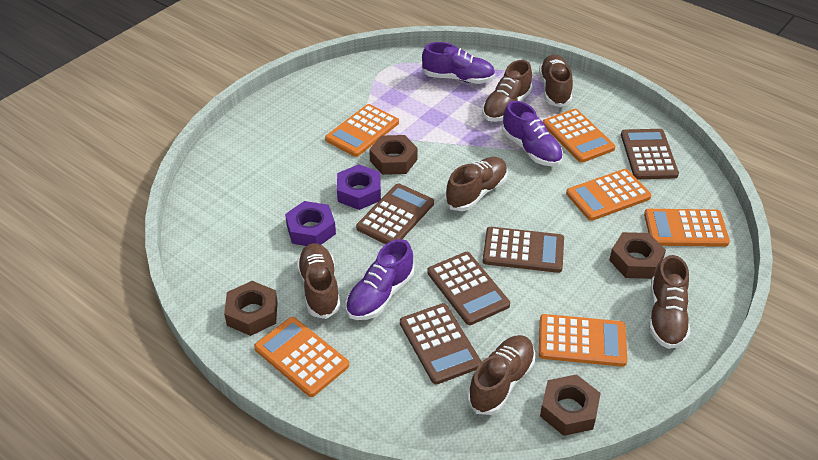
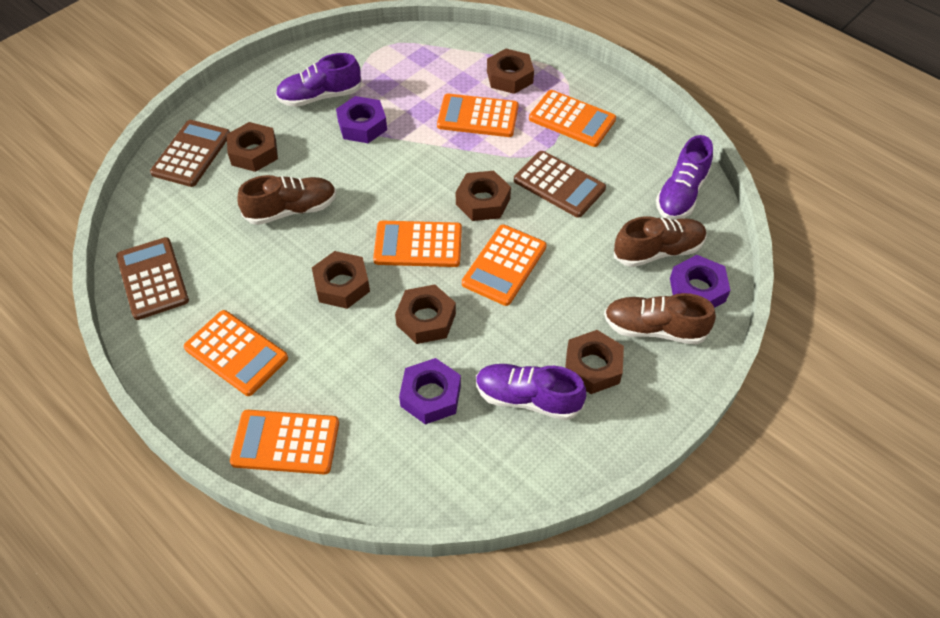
brown calculator: [356,184,434,244] [400,303,482,385] [427,252,510,325] [483,227,564,273] [621,129,679,179] = 5 -> [116,237,189,320] [150,120,230,187] [514,151,606,218] = 3
brown nut: [224,281,277,336] [369,135,418,175] [540,374,601,436] [609,232,666,279] = 4 -> [227,122,278,172] [312,251,370,309] [395,285,456,344] [456,171,511,221] [487,49,534,94] [565,330,624,394] = 6
brown shoe: [297,243,340,319] [445,157,508,211] [467,335,535,415] [482,60,533,122] [539,55,573,107] [649,255,690,349] = 6 -> [238,175,337,225] [604,293,716,345] [614,216,707,267] = 3
purple nut: [285,201,336,246] [337,164,381,210] = 2 -> [336,96,387,143] [399,358,461,425] [670,255,730,308] = 3

